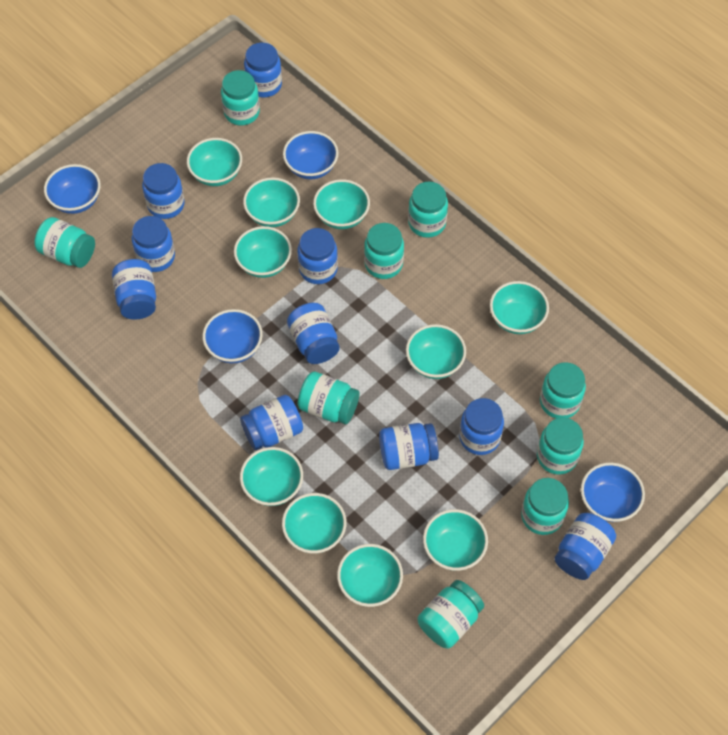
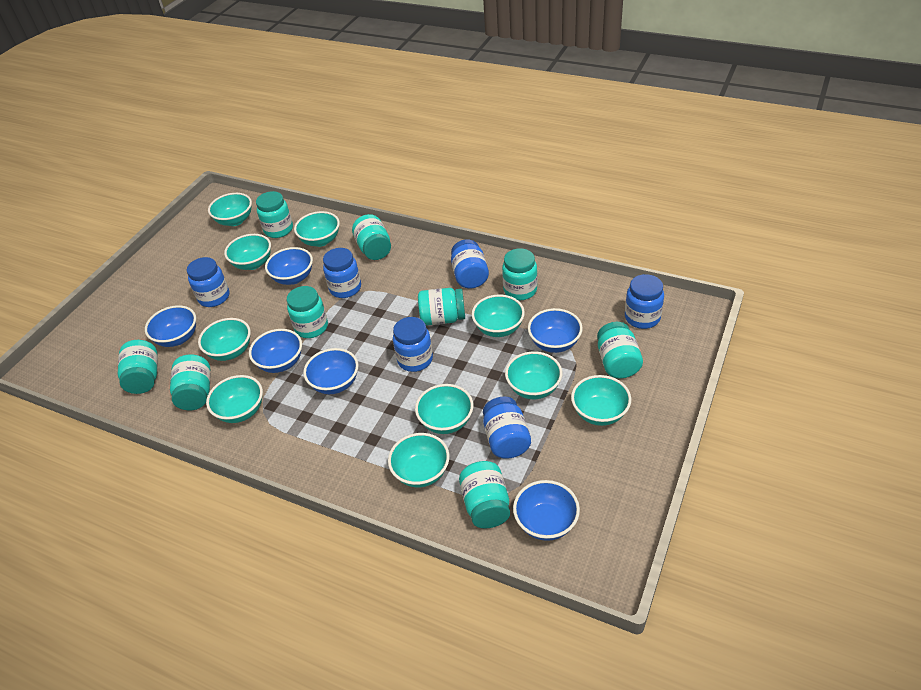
blue bowl: [44,164,101,214] [202,309,263,363] [283,131,338,179] [581,462,645,522] = 4 -> [145,305,196,347] [249,329,302,373] [265,247,313,285] [303,348,358,394] [513,480,580,541] [528,308,583,353] = 6
blue jar: [112,259,156,320] [132,216,175,272] [142,163,185,219] [240,395,303,450] [244,43,282,98] [287,303,340,364] [297,228,338,284] [379,423,439,470] [459,398,504,455] [554,513,616,580] = 10 -> [187,257,230,307] [323,248,361,298] [393,317,433,372] [451,239,489,288] [483,397,531,459] [625,274,664,329] = 6

